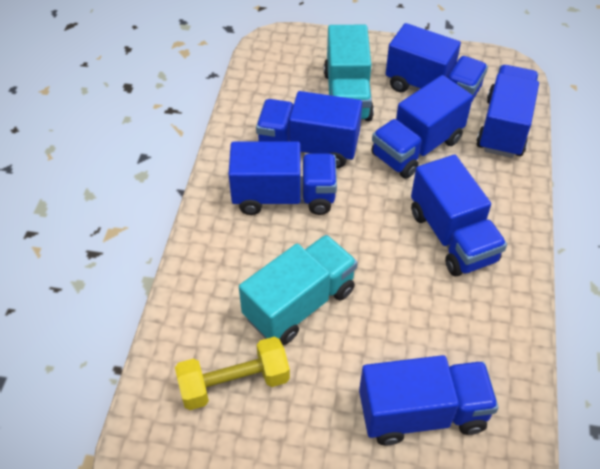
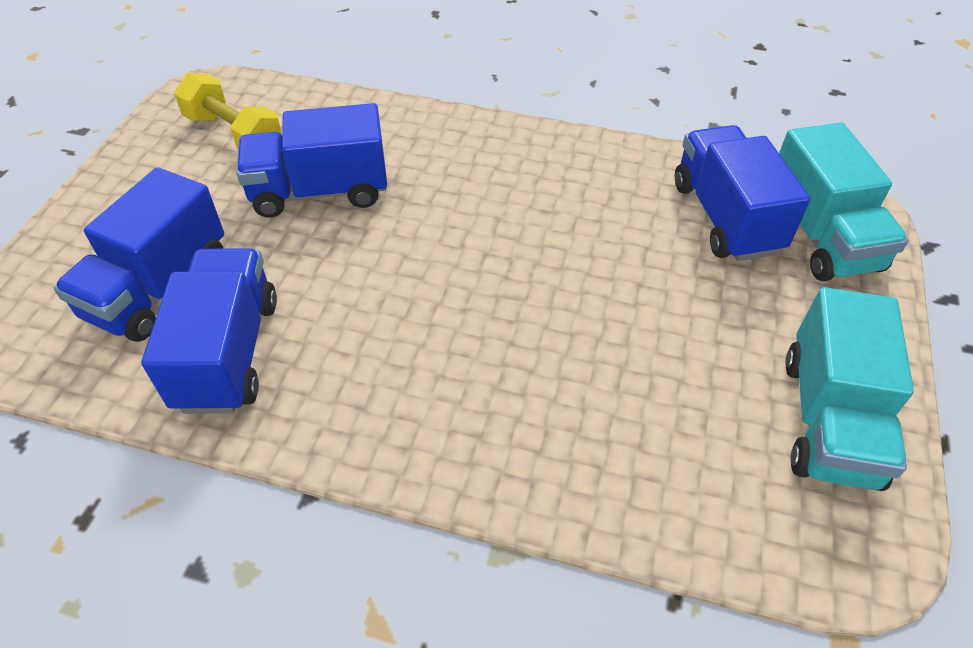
blue truck: [229,141,337,215] [256,91,362,168] [359,355,499,445] [371,75,473,179] [386,23,488,101] [411,155,507,276] [476,65,539,158] = 7 -> [54,167,224,342] [141,248,277,414] [237,103,387,218] [675,125,810,261] = 4

